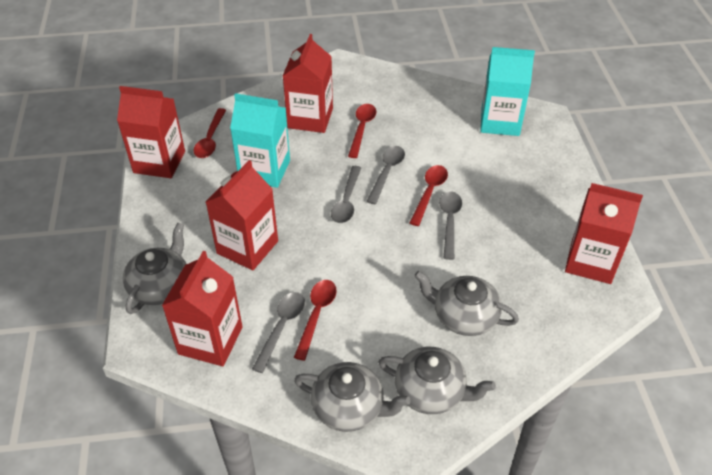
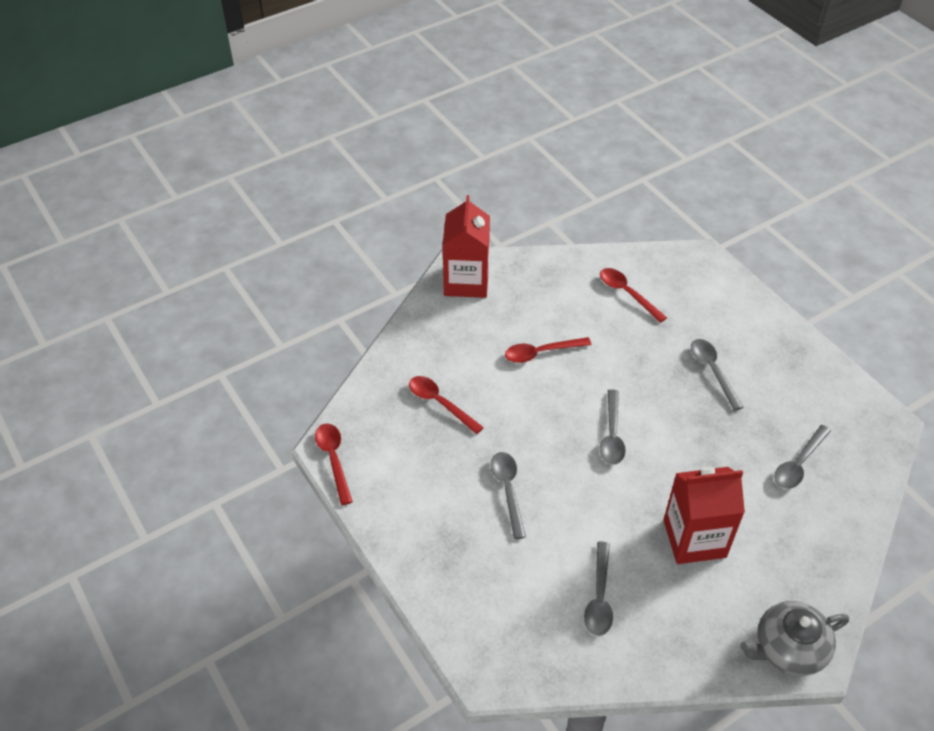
grey spoon: [252,292,305,373] [331,166,361,223] [367,146,405,204] [439,191,462,260] = 4 -> [490,452,526,539] [584,542,613,636] [600,389,626,465] [691,339,744,411] [774,425,831,489] = 5
grey teapot: [123,223,186,314] [294,362,411,432] [378,347,496,414] [414,271,519,336] = 4 -> [740,601,849,676] = 1
red carton: [117,86,185,178] [162,251,243,366] [206,160,278,270] [283,34,333,133] [565,183,643,284] = 5 -> [443,195,490,298] [663,467,745,564] = 2
turquoise carton: [230,93,290,188] [481,47,535,136] = 2 -> none = 0

